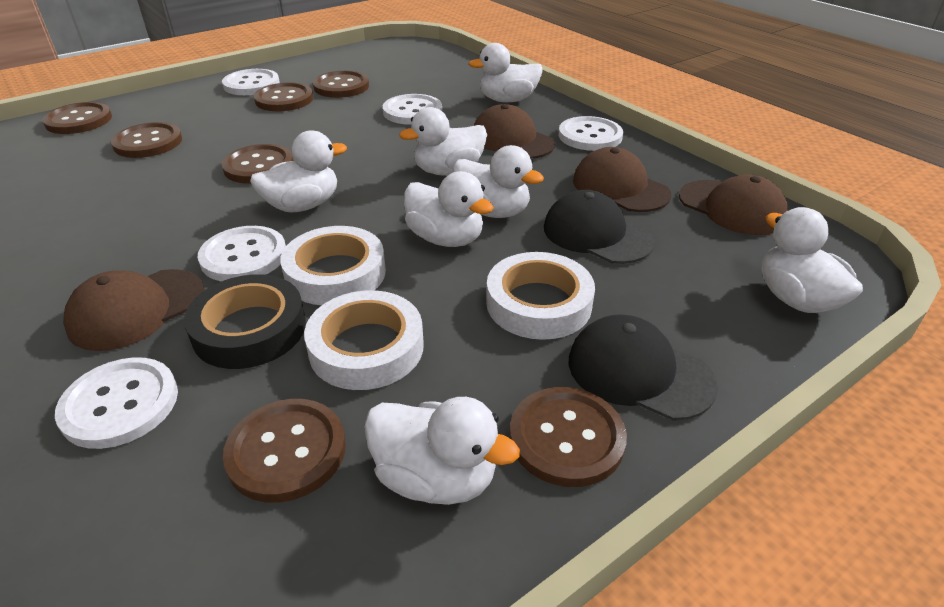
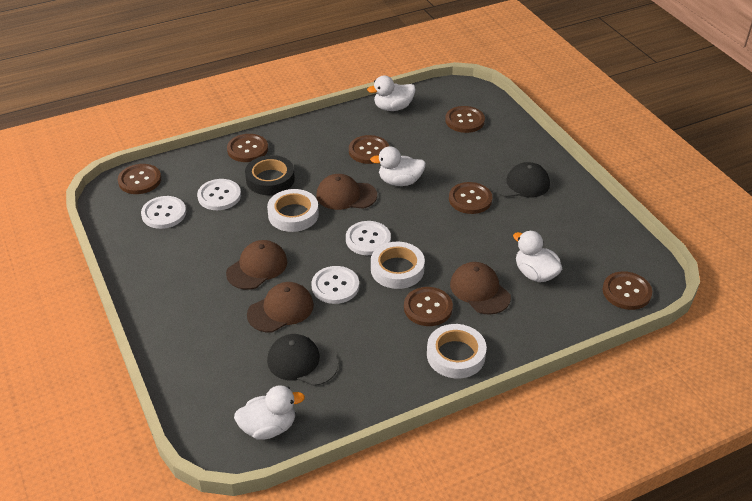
white button: [55,357,178,449] [198,226,286,281] [222,69,280,95] [383,94,442,125] [559,116,623,151] = 5 -> [141,196,186,229] [197,179,241,210] [312,266,359,304] [346,221,391,255] = 4
white duck: [250,130,347,213] [364,397,520,505] [399,107,487,176] [404,171,494,247] [453,145,544,218] [469,43,542,102] [762,207,863,313] = 7 -> [234,385,305,440] [367,75,416,111] [370,146,426,186] [513,231,562,282] = 4

